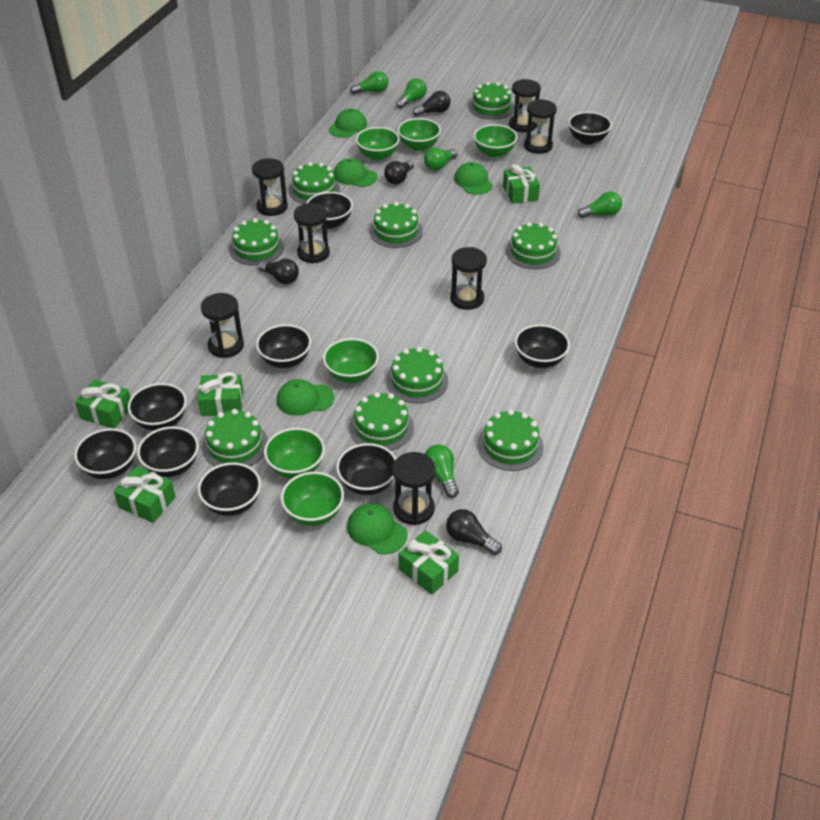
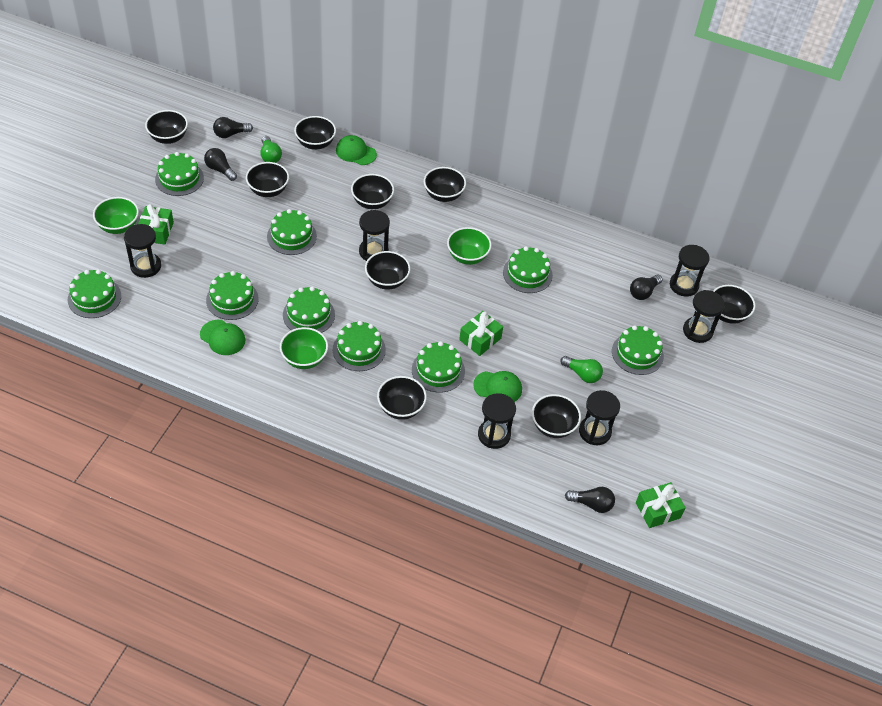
black hourglass: [201,293,244,358] [252,158,288,216] [294,203,330,263] [392,452,436,525] [450,247,487,310] [509,79,541,132] [524,99,557,154] = 7 -> [124,224,161,278] [359,210,390,261] [478,393,516,449] [579,390,620,445] [670,245,709,297] [683,290,725,343] = 6
green bowl: [264,428,325,478] [281,472,344,526] [323,338,379,383] [356,127,400,161] [397,118,441,151] [474,124,518,158] = 6 -> [93,197,139,234] [280,327,328,369] [447,227,492,265] = 3
green cap: [276,379,334,416] [329,109,367,138] [334,158,378,187] [347,503,407,554] [454,162,493,195] = 5 -> [200,320,246,355] [336,135,377,165] [473,371,522,402] = 3
green gift: [75,380,131,428] [114,466,175,523] [198,372,243,416] [399,530,459,595] [503,164,540,204] = 5 -> [138,204,174,245] [459,311,503,356] [636,482,686,528] = 3
green light bulb: [350,71,388,94] [396,78,427,109] [424,148,458,171] [425,445,459,498] [577,192,622,218] = 5 -> [260,136,282,163] [560,356,603,383] = 2

